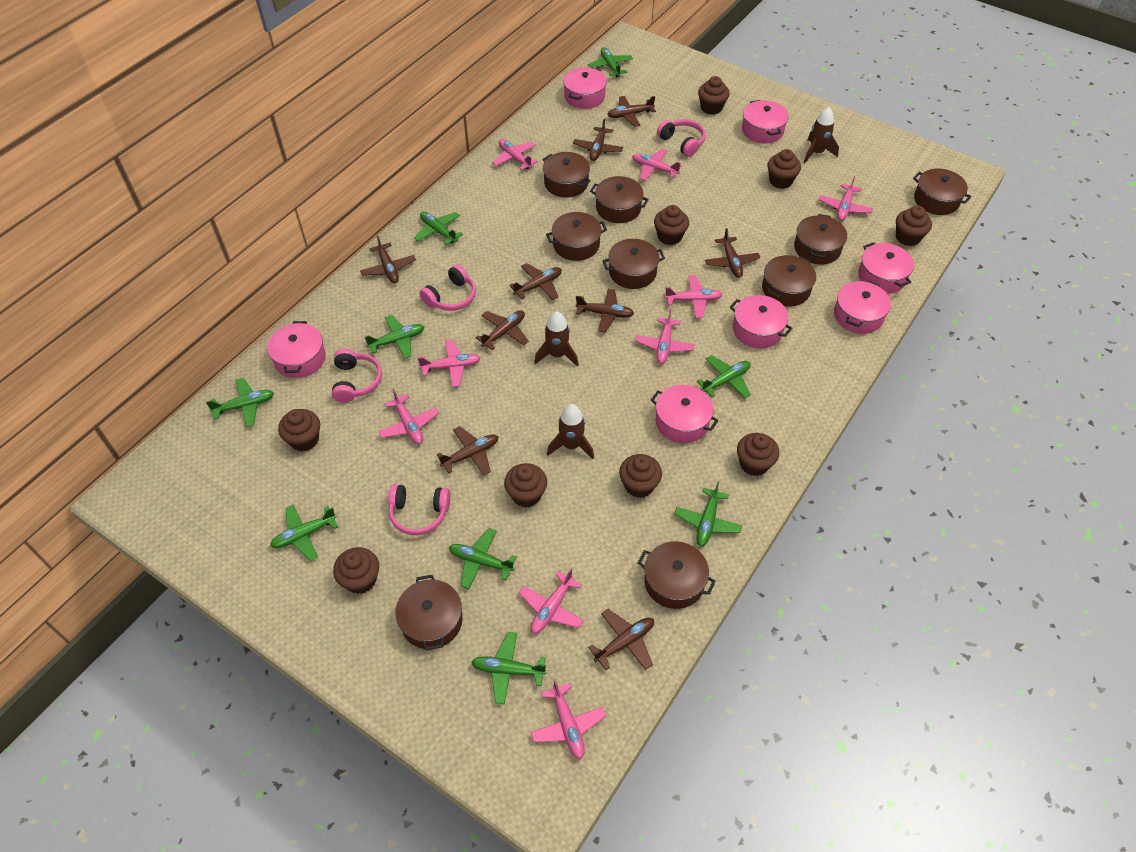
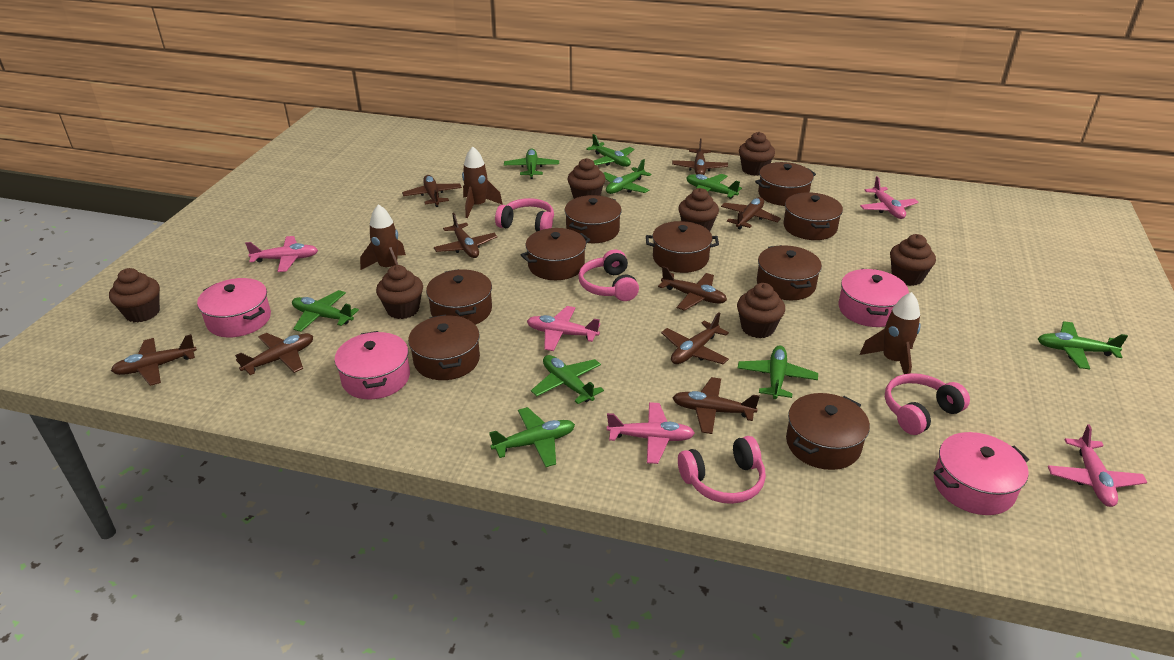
brown cupcake: [278,409,320,452] [333,547,379,594] [504,463,547,508] [619,454,662,498] [654,205,689,245] [698,76,729,115] [737,433,779,476] [767,149,801,189] [896,206,932,246] = 9 -> [109,268,160,323] [376,265,423,319] [568,158,606,199] [678,188,719,231] [737,283,785,338] [739,132,775,176] [890,234,936,286] = 7
pink plane: [378,389,439,444] [418,339,481,387] [492,139,538,170] [519,569,584,634] [530,679,606,759] [632,149,682,181] [635,309,695,364] [664,275,723,318] [819,176,873,221] = 9 -> [245,236,318,272] [527,306,600,351] [607,402,695,464] [860,176,919,219] [1048,424,1147,507] = 5
pink pot: [267,321,326,378] [563,67,607,109] [651,385,718,443] [730,295,792,349] [742,100,789,143] [834,280,891,334] [858,242,914,294] = 7 -> [197,278,271,337] [334,331,410,399] [839,268,909,327] [934,432,1029,515] = 4

